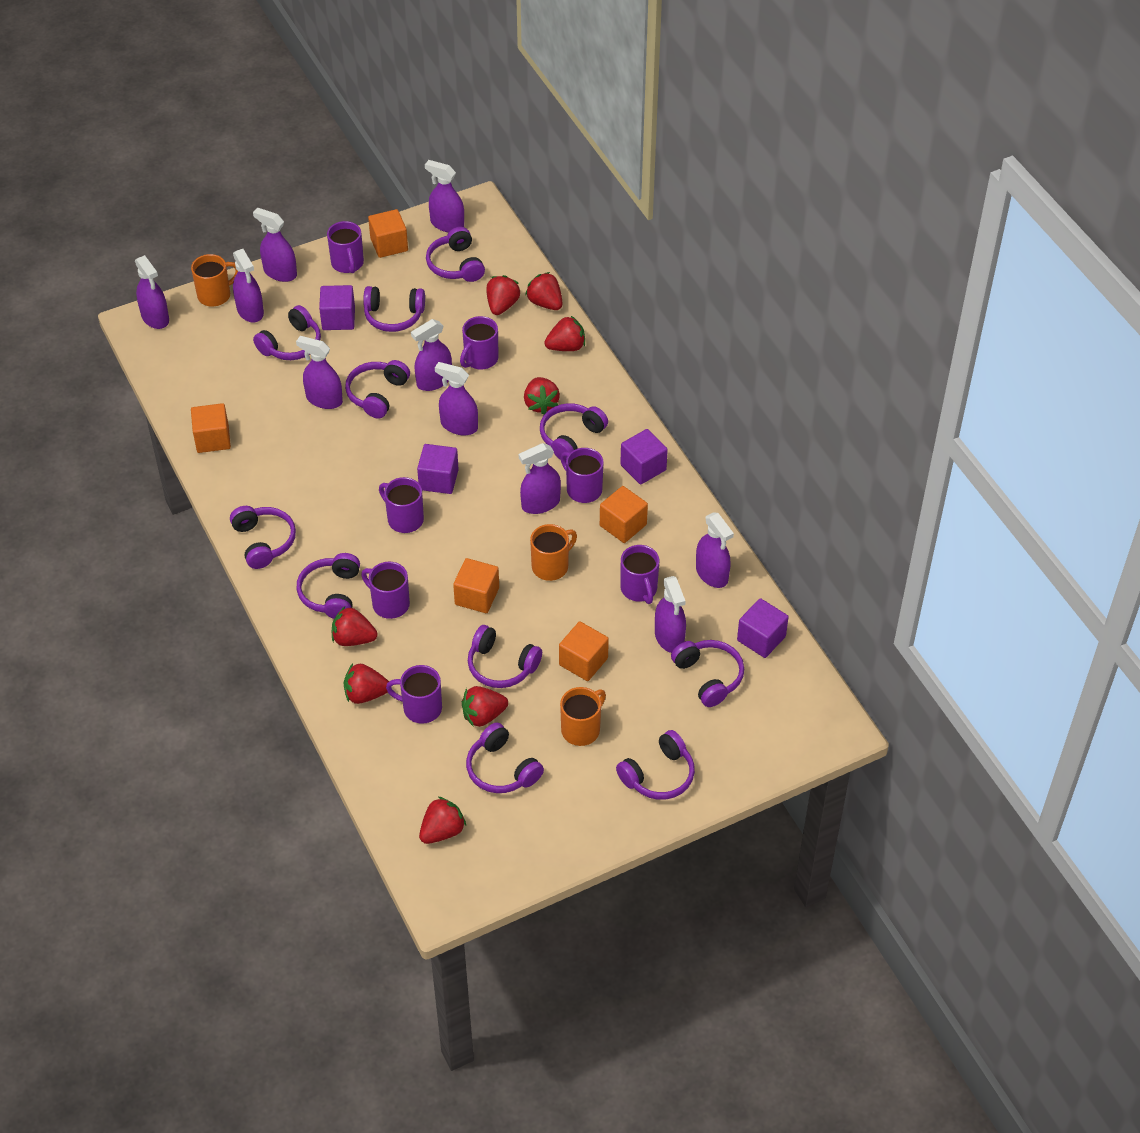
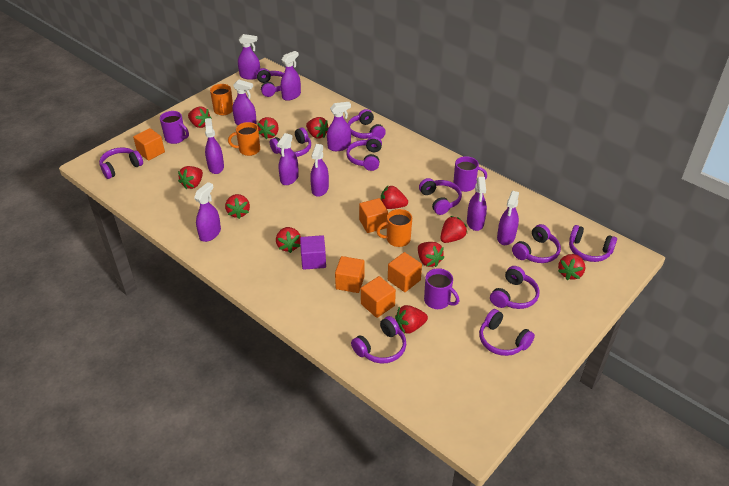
purple cube: [319,285,355,330] [417,444,459,494] [620,429,668,485] [737,598,789,658] = 4 -> [300,235,326,270] = 1
purple mug: [327,221,364,273] [361,562,410,619] [379,477,424,533] [386,665,442,724] [460,316,499,370] [560,448,604,503] [620,545,659,604] = 7 -> [160,111,189,144] [424,268,459,309] [453,156,487,192] = 3
red strawberry: [332,606,378,646] [344,663,389,704] [419,797,466,844] [462,686,508,727] [486,275,520,315] [524,377,560,415] [525,272,563,310] [544,316,585,351] = 8 -> [178,166,203,189] [188,107,211,128] [225,194,250,219] [258,117,279,139] [276,227,301,253] [306,117,328,139] [381,186,408,209] [395,305,428,334] [418,242,444,267] [440,216,468,243] [558,254,585,280] = 11

